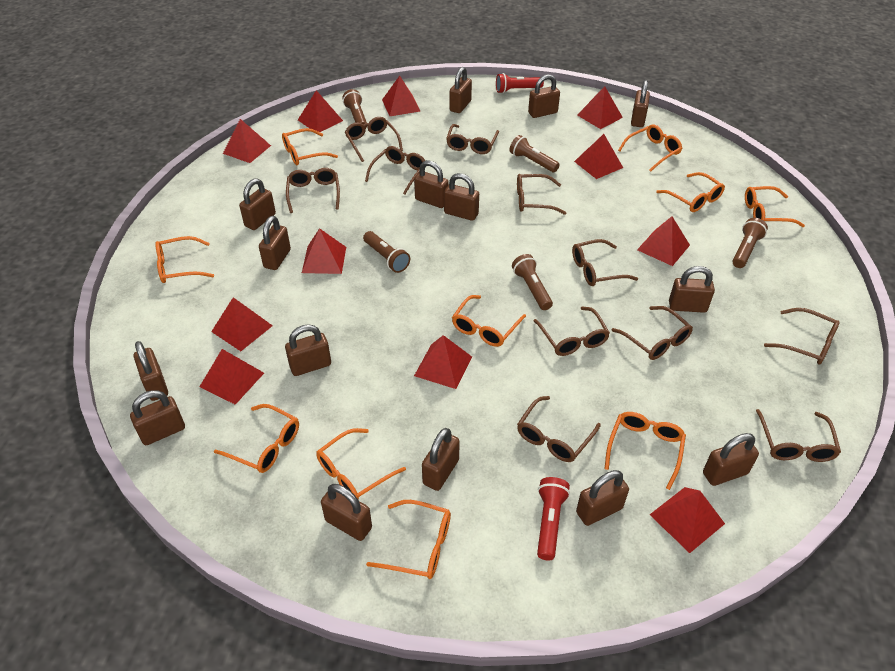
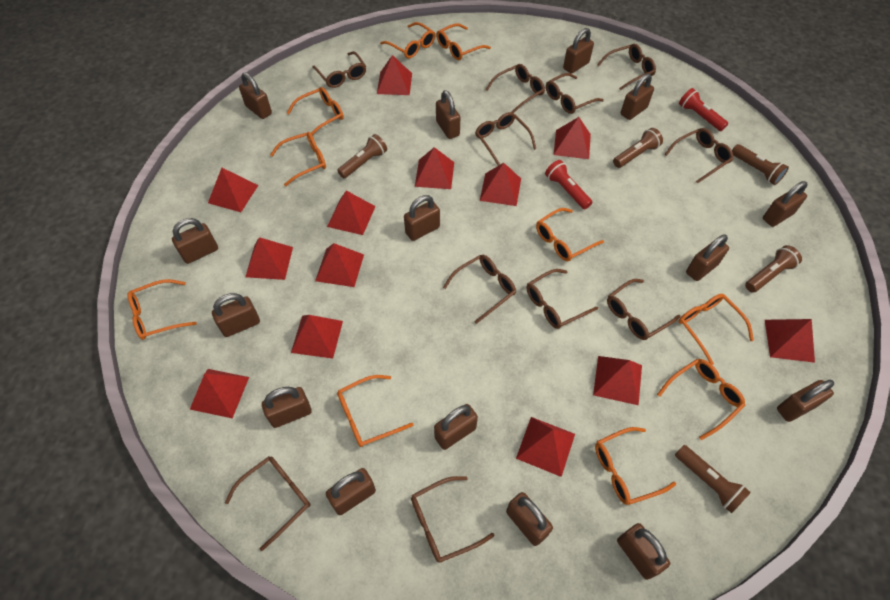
red pyramid: [199,349,264,405] [211,297,273,351] [223,119,271,163] [298,90,343,132] [302,228,346,274] [382,76,420,116] [414,335,472,389] [574,134,623,179] [577,86,623,129] [637,216,690,266] [650,487,725,553] = 11 -> [190,369,249,418] [208,168,258,212] [245,237,293,280] [291,315,343,359] [315,243,364,287] [327,190,376,235] [377,55,412,95] [415,147,454,189] [480,163,521,206] [516,417,575,477] [554,117,591,159] [593,356,642,405] [765,319,815,363] = 13

